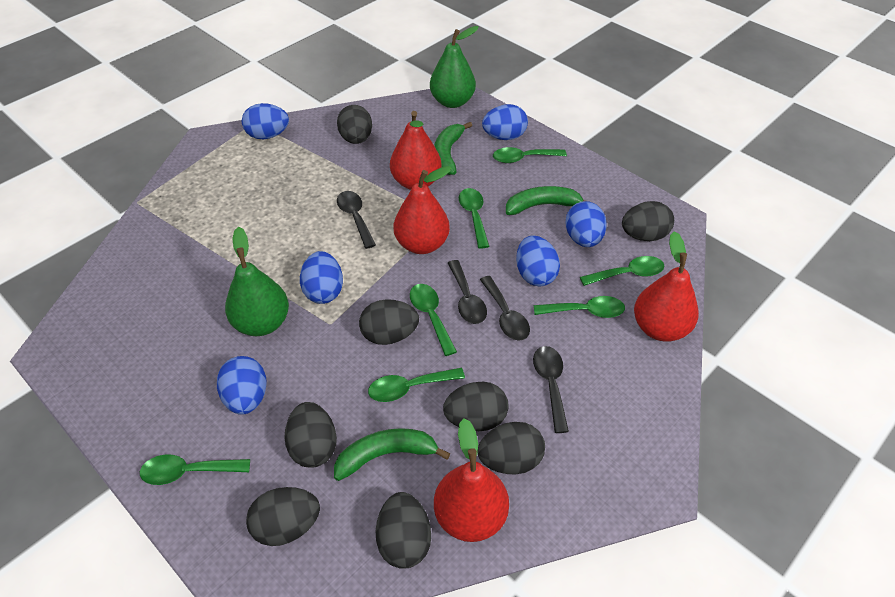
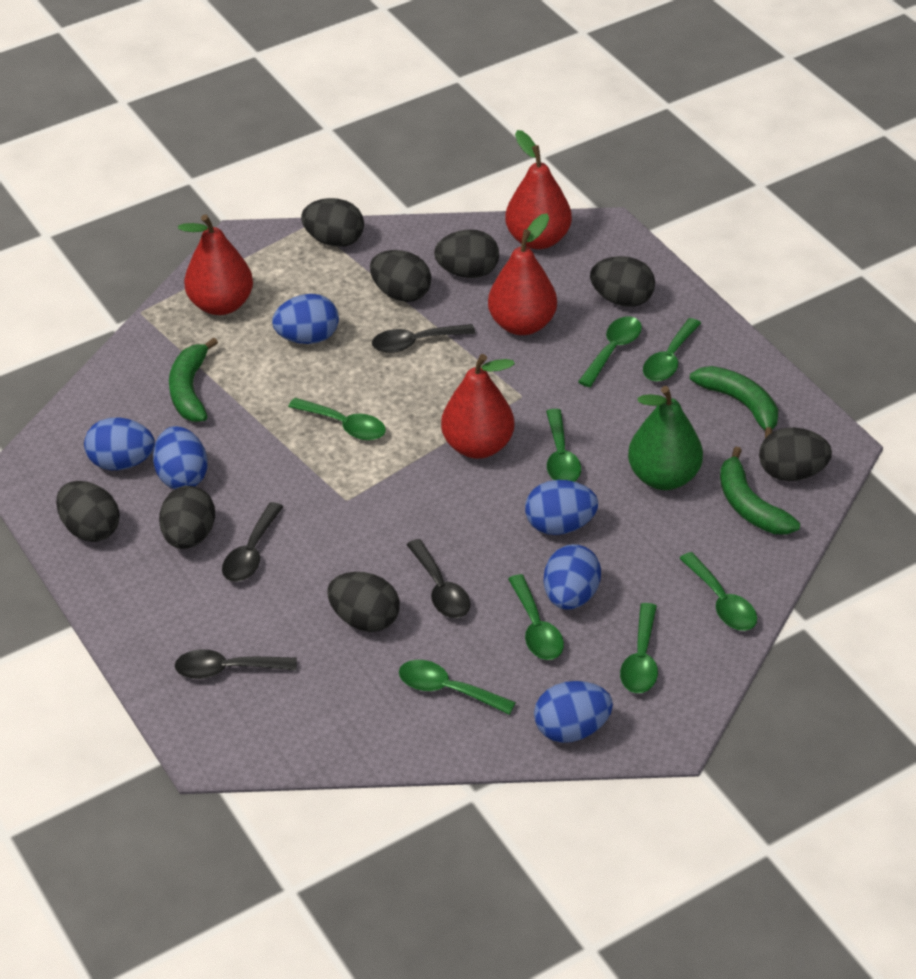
green pear: [225,227,289,336] [430,26,479,108] = 2 -> [628,386,703,490] = 1
green spoon: [140,455,250,485] [368,368,465,402] [410,284,457,356] [459,188,490,249] [493,147,567,163] [534,296,625,318] [580,256,664,286] = 7 -> [288,398,386,441] [399,660,516,715] [508,574,564,660] [546,409,581,482] [578,316,642,387] [620,603,658,693] [643,318,701,382] [679,552,757,631] = 8

